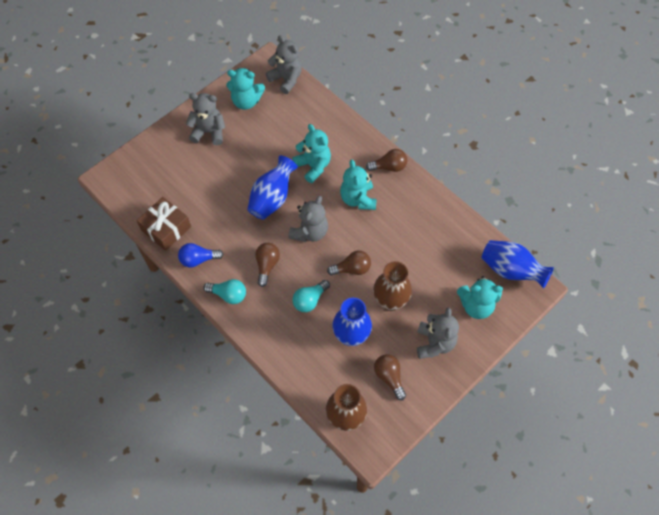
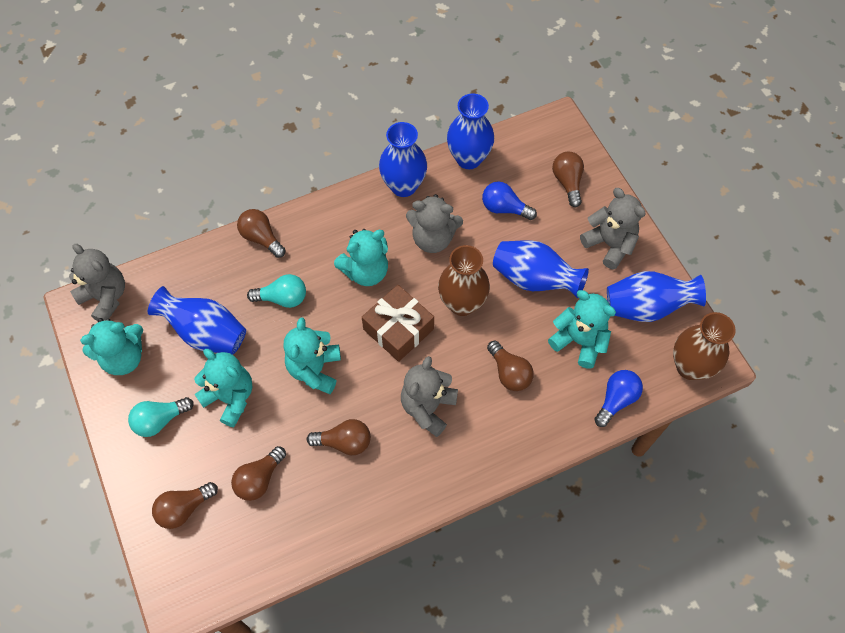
blue light bulb: [178,243,224,267] = 1 -> [482,181,537,220] [594,370,643,427] = 2
blue vase: [247,155,298,220] [332,298,372,346] [482,240,554,288] = 3 -> [148,286,246,354] [379,122,427,197] [447,93,494,169] [493,240,589,298] [607,271,706,322] = 5
brown light bulb: [255,243,280,287] [327,250,371,276] [366,149,407,172] [374,354,406,400] = 4 -> [152,482,218,529] [231,446,286,501] [237,209,286,258] [307,419,371,455] [487,340,534,391] [552,152,584,207] = 6
turquoise teddy bear: [227,68,265,110] [292,124,331,183] [340,160,377,210] [457,276,503,319] = 4 -> [80,318,143,375] [194,349,253,427] [283,317,341,394] [334,229,388,286] [548,290,616,369] = 5

